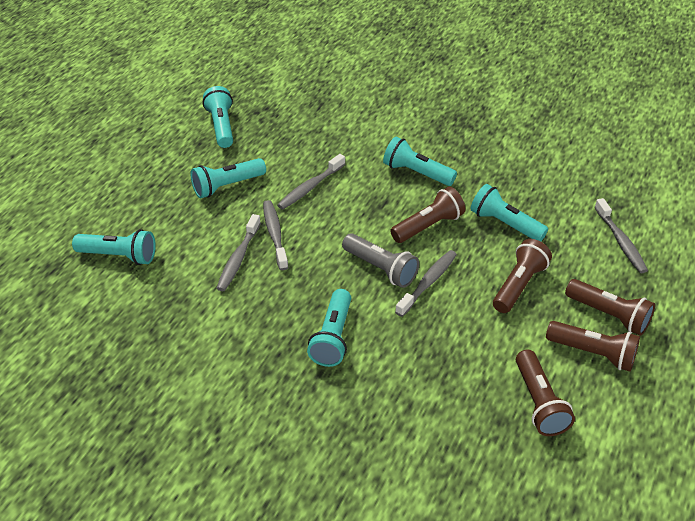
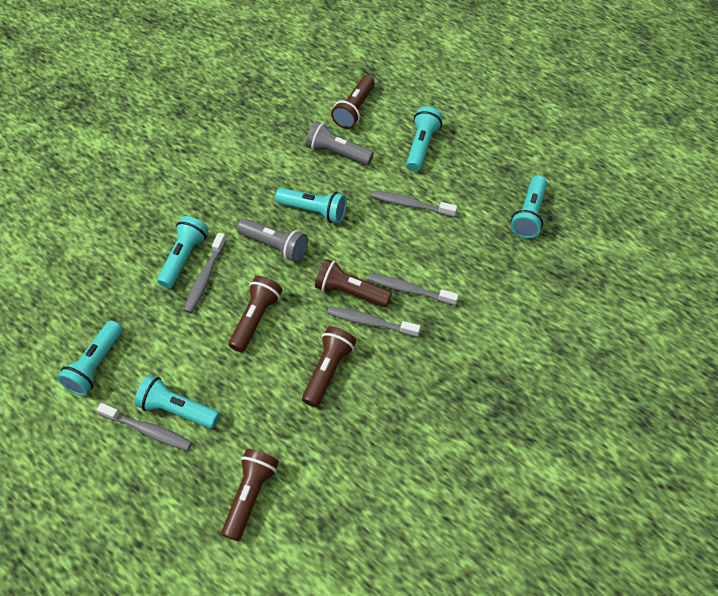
grey flashlight: [342,233,419,288] = 1 -> [237,218,308,262] [306,121,374,165] = 2

